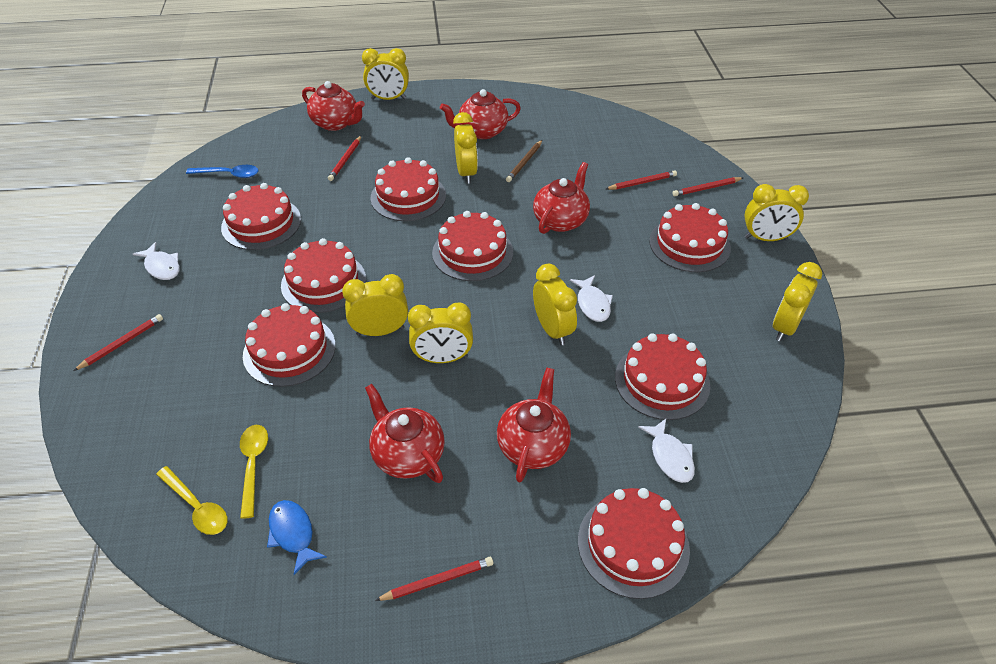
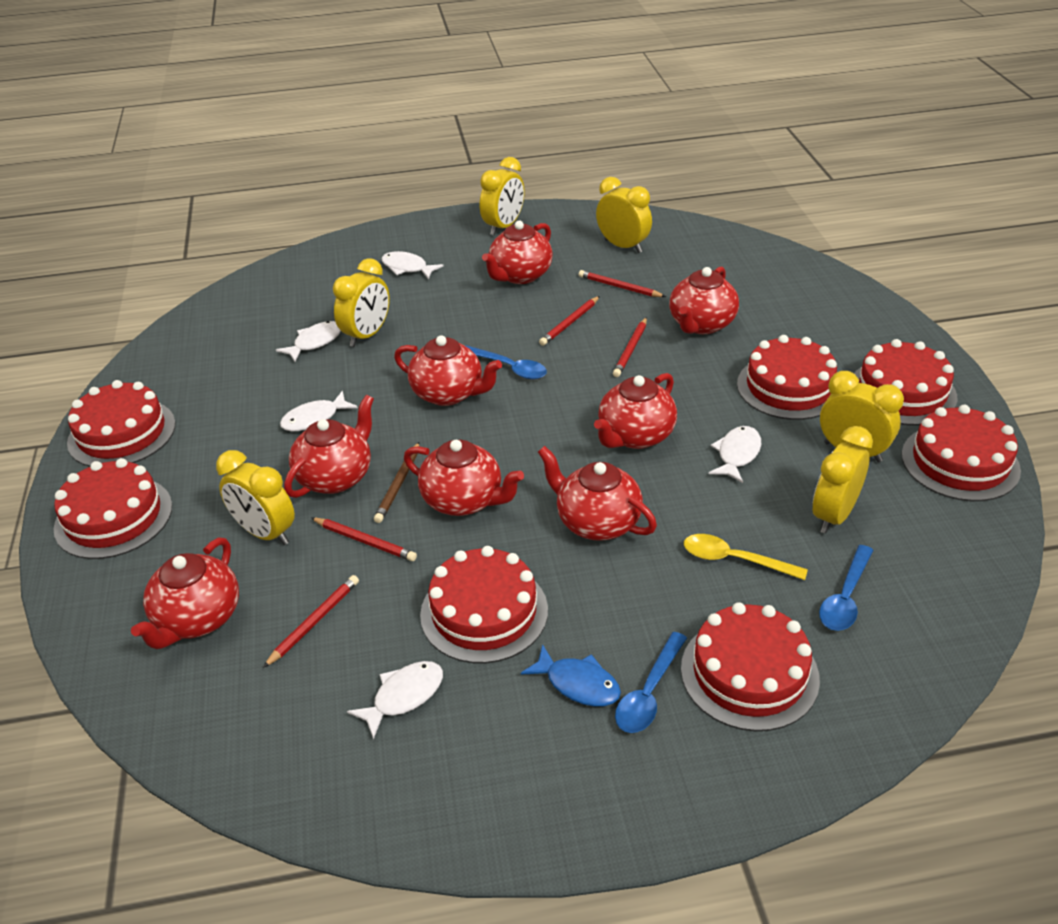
blue spoon: [186,165,259,178] = 1 -> [466,345,547,379] [615,632,687,733] [819,545,873,631] = 3
red cake: [221,183,301,250] [243,303,335,387] [281,238,366,313] [370,157,446,221] [432,211,513,281] [578,488,690,599] [615,333,710,420] [649,203,731,272] = 8 -> [53,458,172,559] [67,380,175,467] [420,546,548,664] [681,602,820,731] [737,335,837,420] [854,339,958,426] [902,405,1021,501] = 7
red teapot: [302,81,365,131] [365,384,445,483] [440,89,521,139] [497,368,571,482] [533,162,590,234] = 5 -> [131,537,239,649] [284,395,374,498] [394,335,502,406] [404,440,524,516] [482,221,553,284] [538,446,657,541] [594,373,677,449] [669,267,739,334] = 8
white fish: [133,242,180,280] [570,275,613,322] [638,419,695,483] = 3 -> [276,321,341,362] [280,391,358,431] [347,661,443,739] [382,251,444,279] [709,426,761,483] = 5
yellow clock: [342,274,408,336] [362,48,409,100] [408,302,473,363] [453,112,478,184] [533,264,577,345] [744,184,809,241] [773,262,822,342] = 7 -> [216,450,295,545] [333,258,390,347] [480,157,524,235] [596,177,652,253] [813,426,873,534] [820,371,904,462] = 6
yellow spoon: [156,466,227,535] [240,425,268,519] = 2 -> [684,534,808,580] = 1

